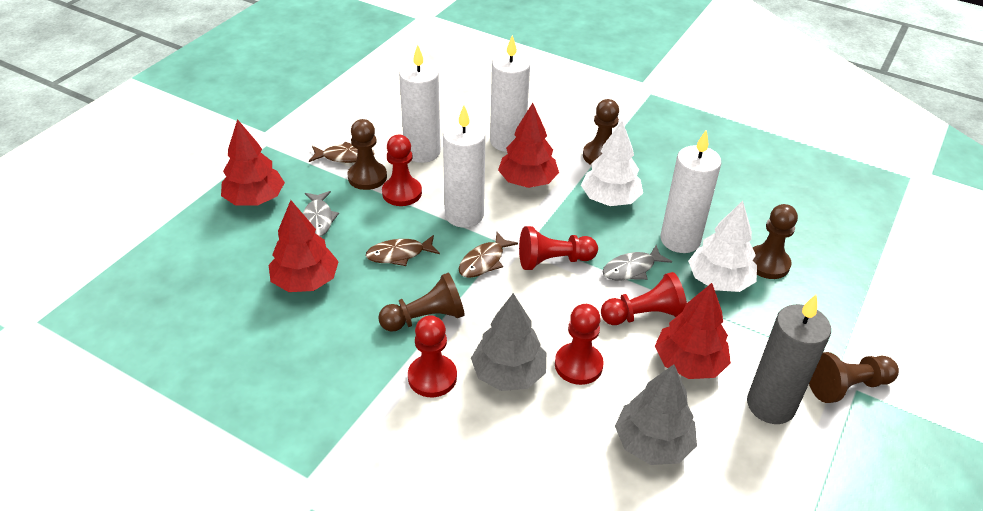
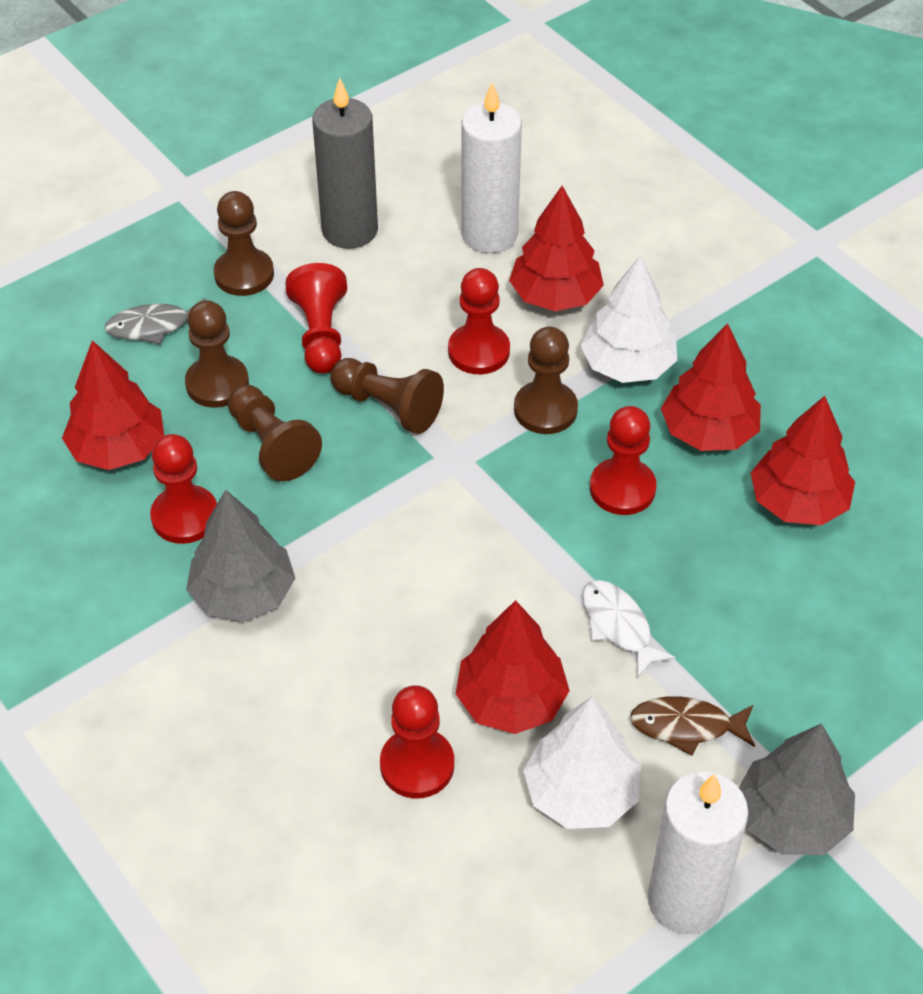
brown fish: [309,142,375,163] [366,235,440,266] [458,232,518,278] = 3 -> [630,696,755,756] = 1
grey fish: [303,191,339,237] [602,245,672,280] = 2 -> [104,298,205,345] = 1
red tree: [221,119,285,206] [269,200,339,292] [498,103,559,188] [655,283,731,379] = 4 -> [62,340,164,470] [456,600,570,734] [509,186,604,311] [661,323,761,451] [751,396,855,525] = 5
white candle: [399,45,441,163] [443,106,485,228] [490,35,530,152] [661,130,721,253] = 4 -> [461,82,522,253] [648,771,748,934] = 2
white fish: none = 0 -> [582,580,676,679] = 1

